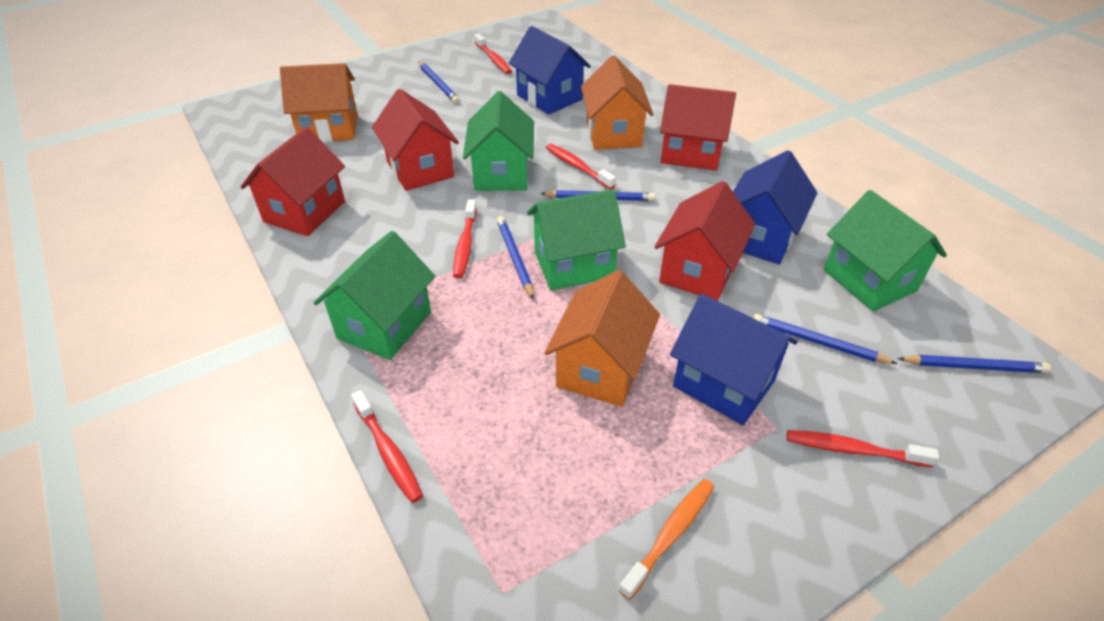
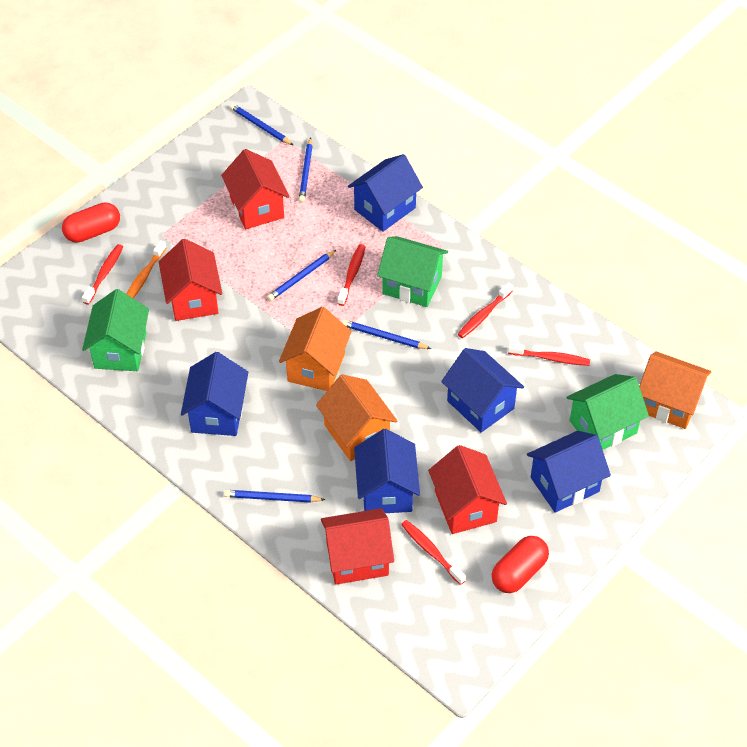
blue house: [509,26,591,115] [670,294,798,425] [733,150,817,264] = 3 -> [181,352,248,436] [348,154,423,232] [354,429,420,513] [441,348,524,432] [527,431,611,513] = 5
green house: [313,231,435,360] [463,91,534,191] [527,189,626,290] [824,190,947,311] = 4 -> [82,289,149,371] [377,236,448,307] [566,374,649,450] = 3
red capsule: none = 0 -> [62,202,120,243] [492,536,549,593] = 2

